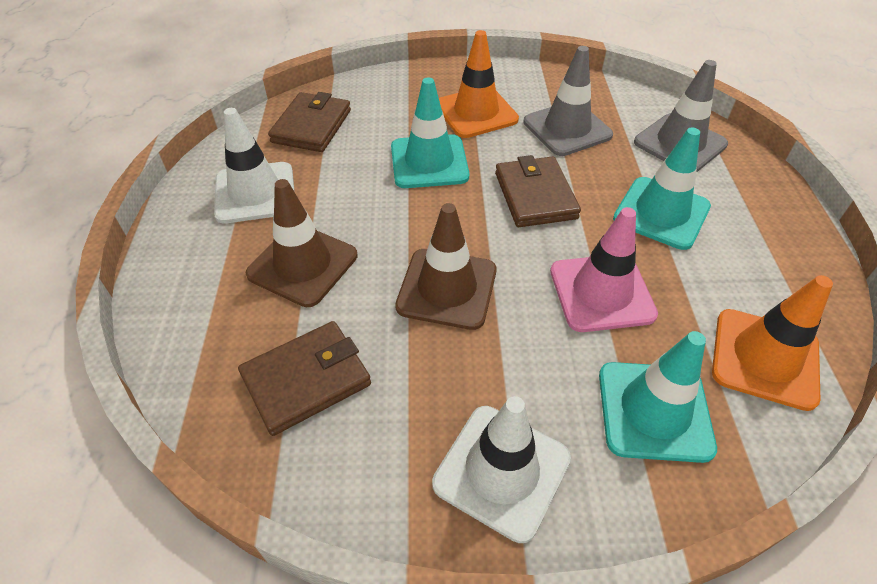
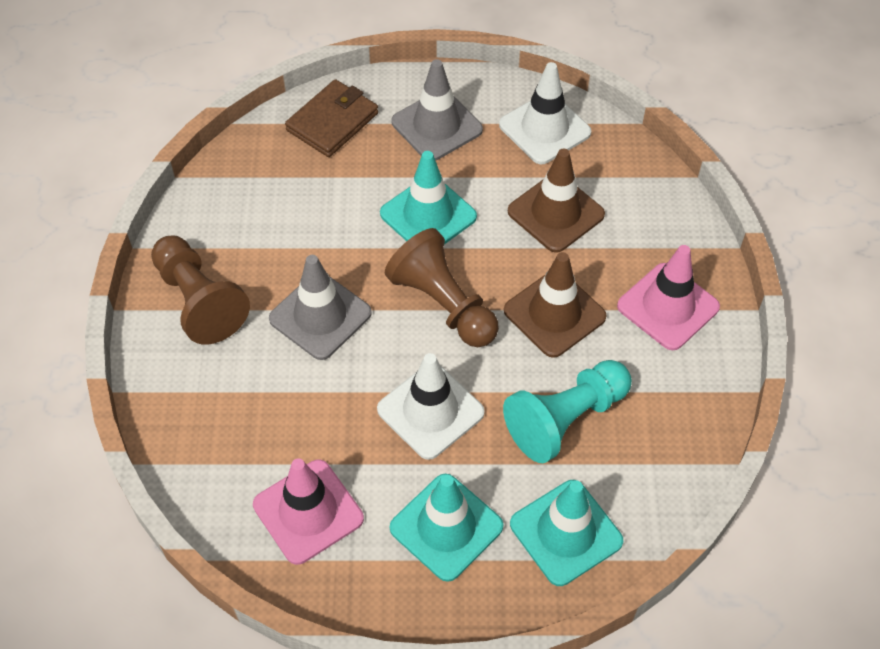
brown pawn: none = 0 -> [151,236,250,345] [385,228,499,347] = 2
brown wallet: [238,321,371,436] [268,92,351,152] [495,155,581,227] = 3 -> [285,79,378,157] = 1
orange traffic cone: [439,30,519,138] [712,275,833,411] = 2 -> none = 0
pink traffic cone: [550,207,658,332] = 1 -> [253,458,364,565] [617,245,720,350] = 2
turquoise pawn: none = 0 -> [503,360,632,463] = 1

